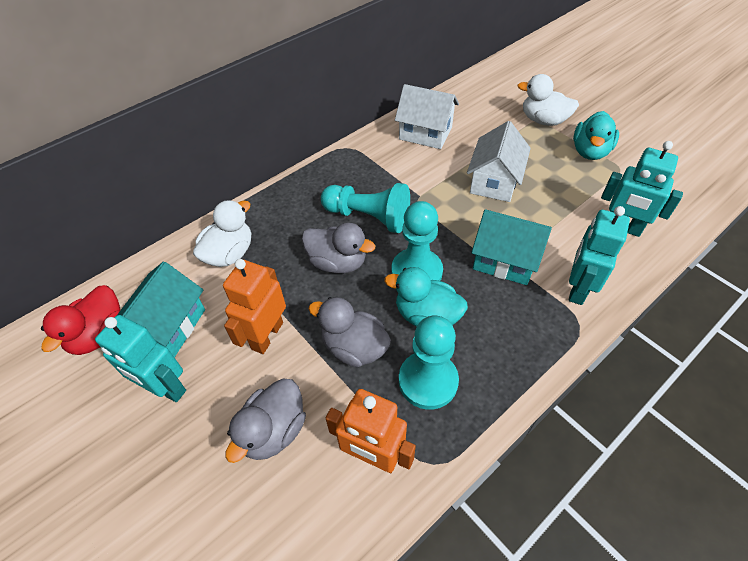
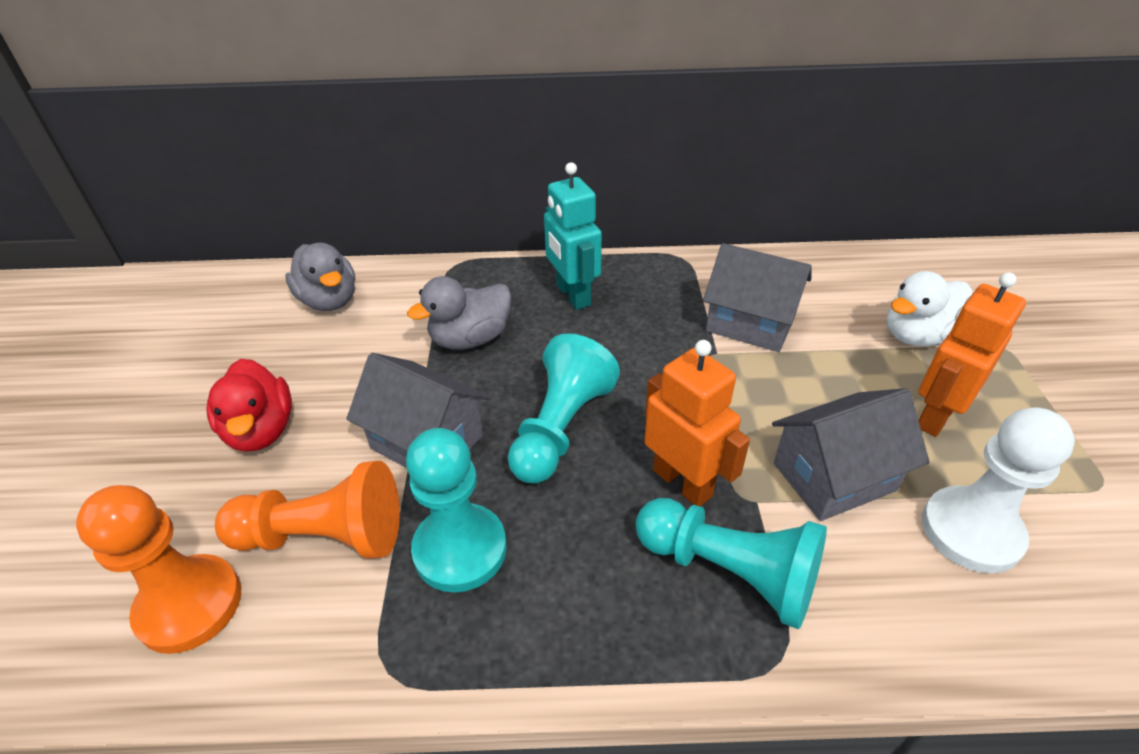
grey duck: [225,379,306,463] [302,223,375,273] [309,297,391,367] = 3 -> [285,243,355,311] [407,276,512,350] = 2
grey house: none = 0 -> [347,353,489,468] [703,243,812,352] [772,388,929,521] = 3
orange pawn: none = 0 -> [76,485,241,654] [215,461,400,559] = 2
turquoise duck: [385,267,468,327] [573,111,619,160] = 2 -> none = 0
turquoise house: [117,261,205,357] [471,209,552,285] = 2 -> none = 0
turquoise robot: [95,315,186,402] [568,206,630,305] [601,141,683,237] = 3 -> [544,162,602,310] = 1
white duck: [193,200,251,267] [518,74,579,126] = 2 -> [887,271,973,346] = 1
white house: [395,84,459,149] [467,121,531,202] = 2 -> none = 0
white pawn: none = 0 -> [922,407,1075,573] = 1

